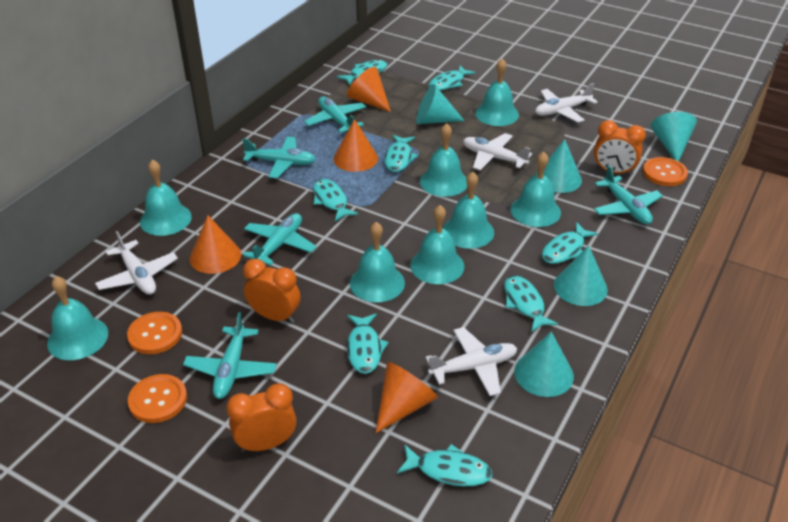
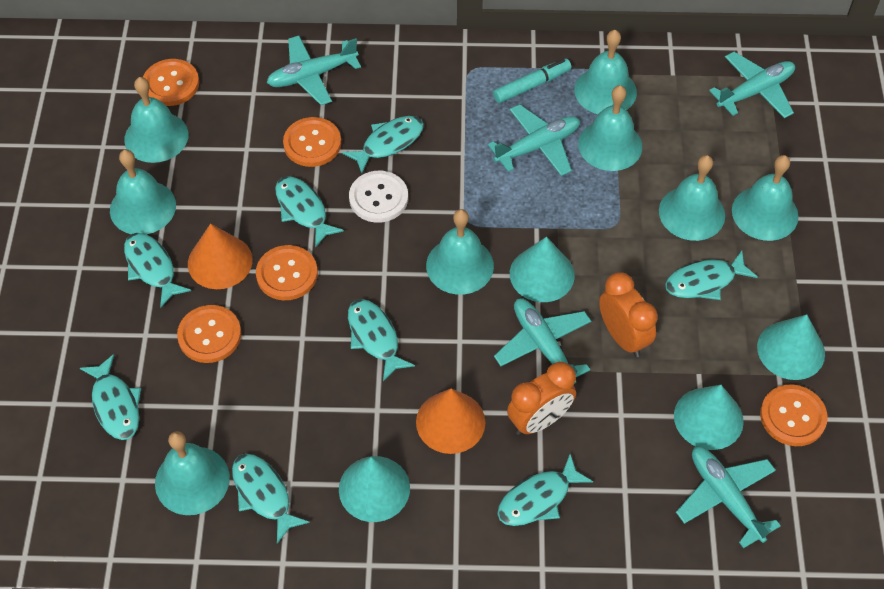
orange button: [127,312,182,354] [128,374,187,423] [643,157,688,186] = 3 -> [143,59,199,106] [177,305,241,363] [256,245,318,300] [283,117,341,167] [760,385,828,446] = 5
orange clock: [226,383,297,452] [243,259,301,323] [594,120,646,176] = 3 -> [507,362,576,435] [599,272,658,357] = 2
orange cone: [190,215,241,274] [333,119,378,172] [347,67,391,112] [375,362,438,433] = 4 -> [188,224,253,289] [416,388,486,454] = 2
turquoise cone: [416,84,464,124] [514,332,574,397] [536,139,582,193] [554,246,608,306] [651,112,697,161] = 5 -> [339,456,410,522] [510,237,575,302] [674,385,744,450] [757,314,825,380] = 4
turquoise marker: none = 0 -> [493,59,571,103] = 1
white button: none = 0 -> [349,171,408,223] = 1
white plane: [95,231,178,295] [426,327,517,396] [463,133,532,171] [535,83,598,123] = 4 -> none = 0

